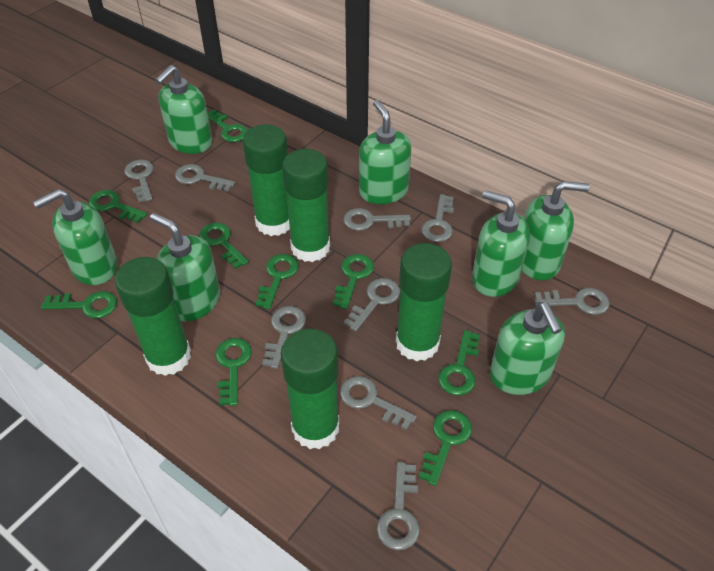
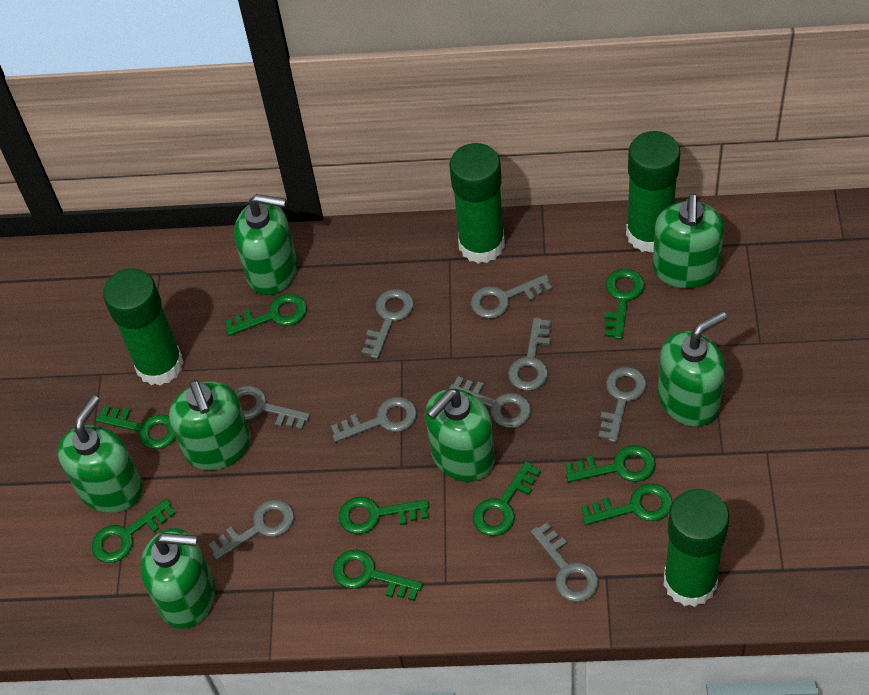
green glue stick: [115,257,191,376] [243,124,290,236] [281,329,339,449] [282,149,330,262] [396,243,452,361] = 5 -> [103,268,184,386] [449,143,505,263] [626,131,680,253] [663,489,730,607] = 4

